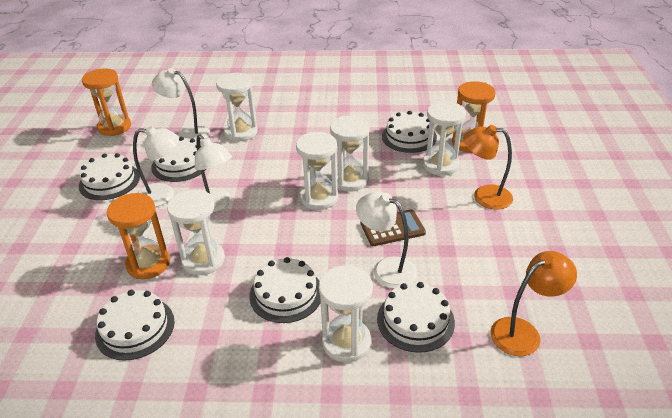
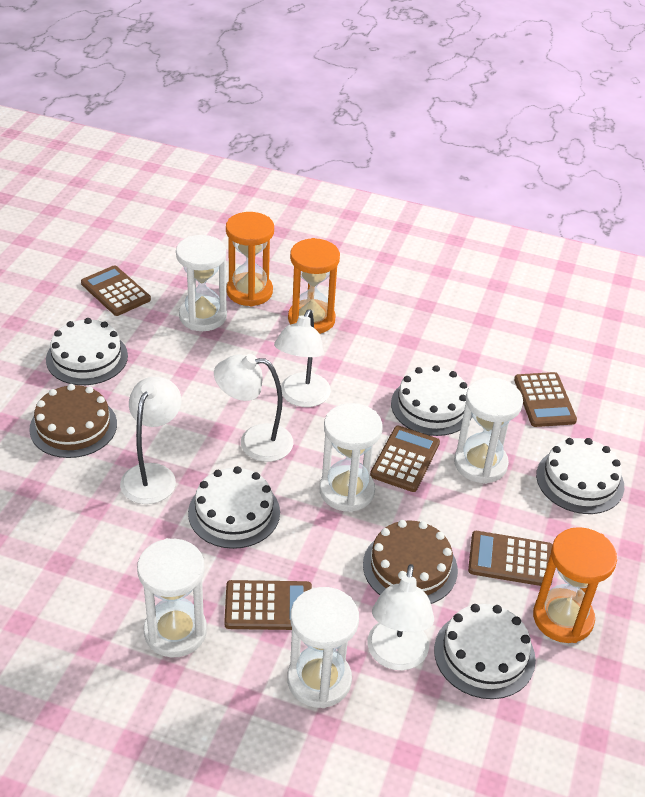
brown cake: none = 0 -> [29,384,117,458] [363,520,458,604] = 2
brown calculator: [361,209,426,246] = 1 -> [81,265,151,316] [224,580,312,630] [370,426,440,492] [468,531,553,586] [514,372,577,427] = 5
orange lamp: [463,125,513,210] [490,251,577,356] = 2 -> none = 0
white cake: [79,153,140,200] [95,290,175,361] [151,137,206,182] [249,257,321,323] [377,282,455,353] [382,111,437,153] = 6 -> [46,318,128,385] [188,466,280,549] [391,365,472,436] [434,604,536,699] [536,438,624,514] = 5
white hourglass: [167,189,225,275] [216,73,258,141] [296,132,338,210] [319,265,373,362] [330,116,370,192] [423,101,466,176] = 6 -> [137,538,207,658] [176,235,227,331] [287,587,359,708] [320,403,383,512] [454,378,523,484] = 5

